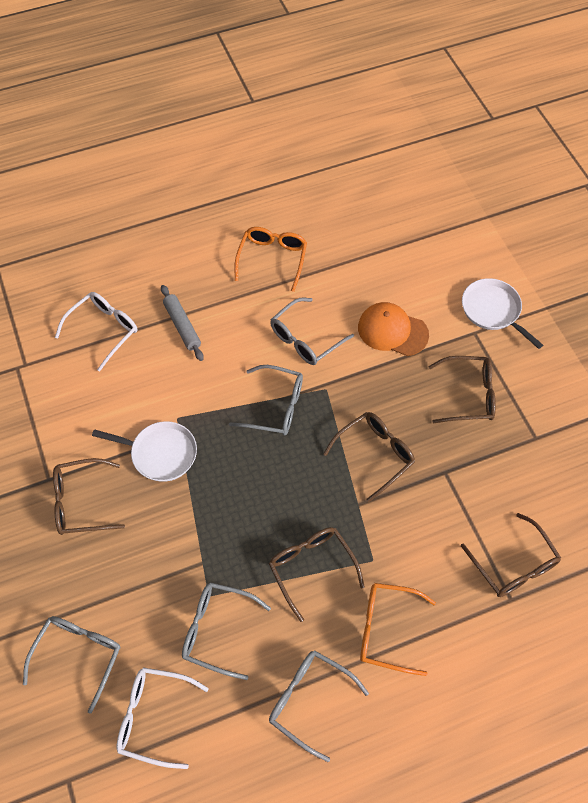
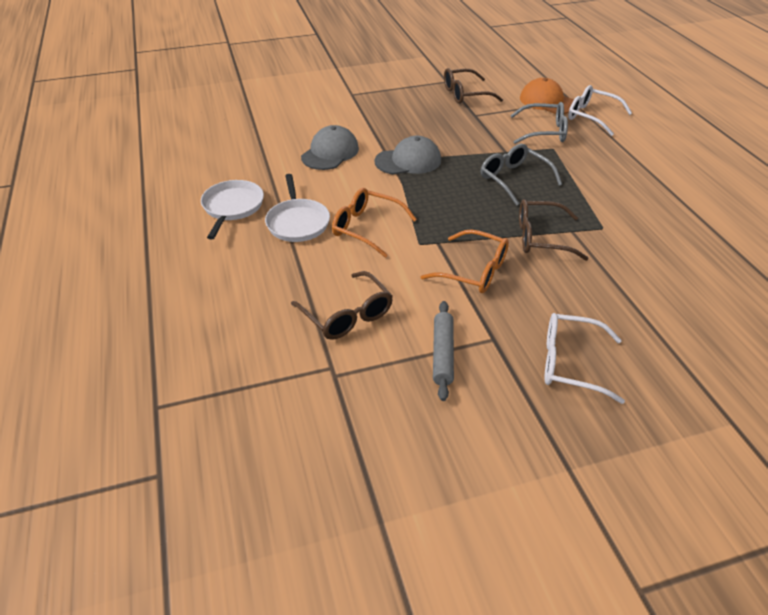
brown glasses: [53,458,125,535] [269,527,365,622] [323,412,415,502] [428,356,496,424] [461,513,561,597] = 5 -> [291,271,393,340] [444,68,503,104] [519,199,589,261] = 3
grey cap: none = 0 -> [301,125,359,170] [374,135,441,175] = 2
grey glasses: [23,616,120,714] [182,582,271,680] [229,365,303,435] [269,650,369,762] [270,298,354,365] = 5 -> [481,144,562,206] [510,102,568,144] = 2

